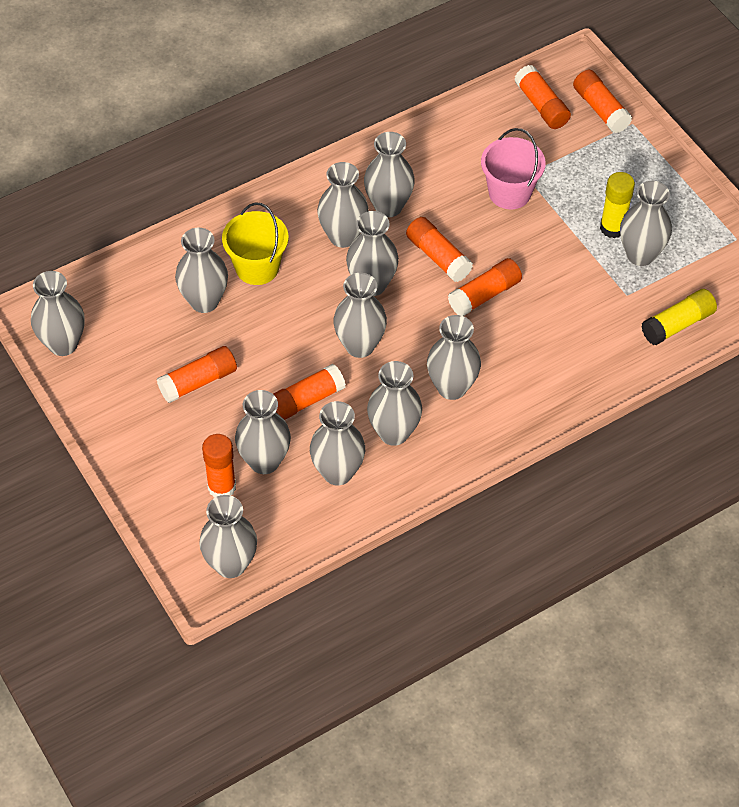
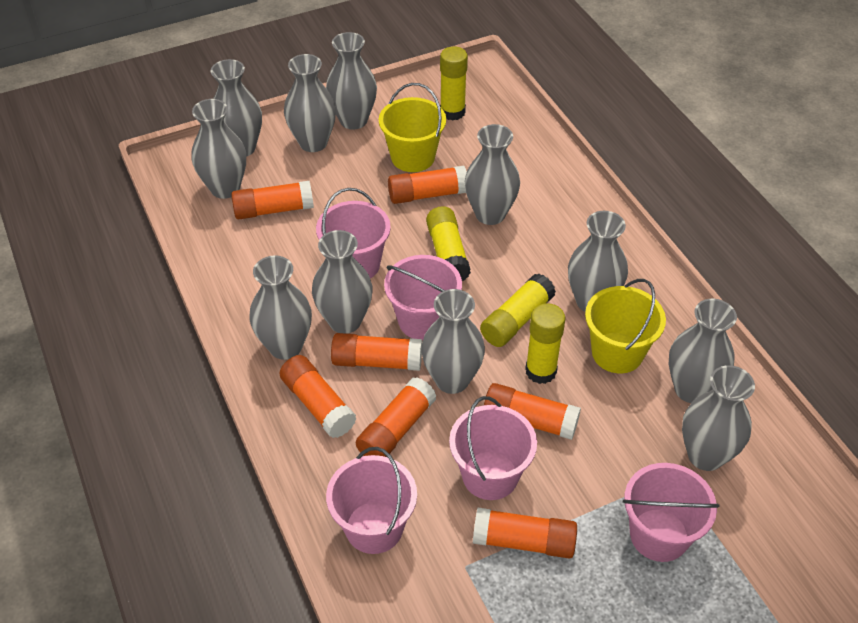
grey vase: [31,271,85,356] [175,228,228,313] [199,495,257,578] [235,390,291,474] [310,401,365,485] [317,162,369,248] [333,273,387,358] [346,211,399,296] [364,132,415,217] [367,361,422,446] [427,315,481,400] [620,181,672,266] = 12 -> [192,99,246,199] [211,59,262,157] [250,255,312,360] [284,54,336,152] [312,230,373,334] [326,32,377,130] [421,289,485,394] [465,124,520,225] [568,211,628,312] [669,299,737,403] [682,365,755,471] = 11
pink bucket: [481,128,546,210] = 1 -> [316,188,391,279] [326,447,417,554] [384,255,462,340] [449,396,537,500] [623,463,719,562] = 5
yellow bucket: [222,202,288,285] = 1 -> [379,83,446,172] [585,279,666,373] = 2
yellow glue stick: [600,172,635,238] [641,289,717,345] = 2 -> [426,206,471,281] [440,46,468,120] [480,273,556,347] [525,303,566,384] = 4

